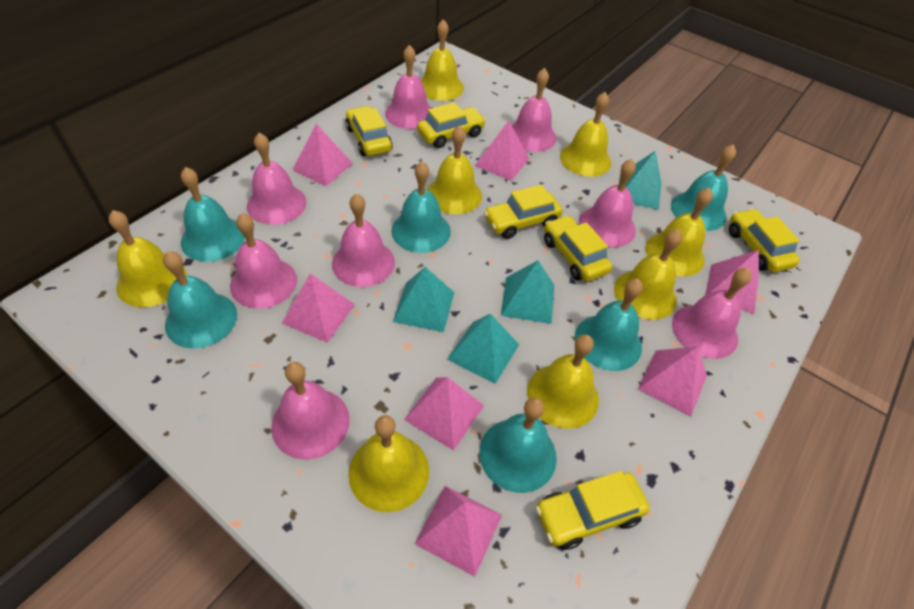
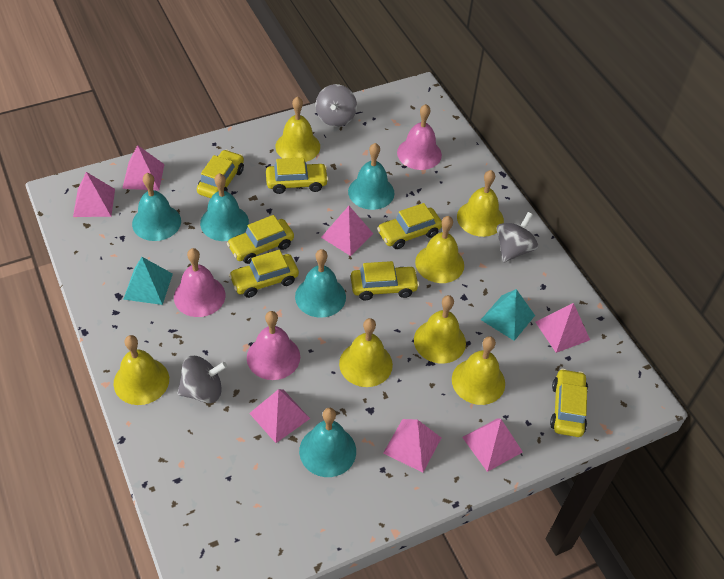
grey spinning top: none = 0 -> [177,356,227,403] [316,84,357,127] [497,212,538,263] = 3
pink bell: [230,213,297,309] [247,133,306,225] [271,362,350,460] [332,193,395,287] [385,45,431,129] [511,68,557,152] [579,159,636,247] [672,268,752,359] = 8 -> [174,248,225,317] [247,311,300,380] [397,104,442,170] = 3
turquoise bell: [163,251,237,349] [181,167,245,262] [391,162,451,253] [479,397,557,493] [575,279,643,371] [671,144,736,231] = 6 -> [132,173,181,241] [200,173,249,241] [295,249,346,318] [299,408,356,477] [348,143,395,210] = 5
turquoise pyramid: [393,267,454,332] [447,314,519,384] [501,260,554,324] [619,151,661,210] = 4 -> [123,257,173,305] [481,289,535,341] = 2
yellow bell: [109,210,187,307] [348,415,429,512] [421,19,464,101] [427,125,482,214] [527,335,599,429] [560,92,611,177] [614,229,682,320] [645,188,713,276] = 8 -> [114,335,169,405] [276,96,320,162] [339,318,393,387] [414,295,466,364] [415,216,464,283] [452,336,505,405] [457,170,504,237] = 7
yellow car: [345,106,393,156] [417,102,486,148] [484,185,562,239] [535,471,650,550] [544,215,612,282] [729,209,800,272] = 6 -> [197,149,244,198] [227,215,294,264] [229,250,299,298] [266,157,329,194] [351,261,419,301] [377,203,442,249] [550,368,588,437] = 7

